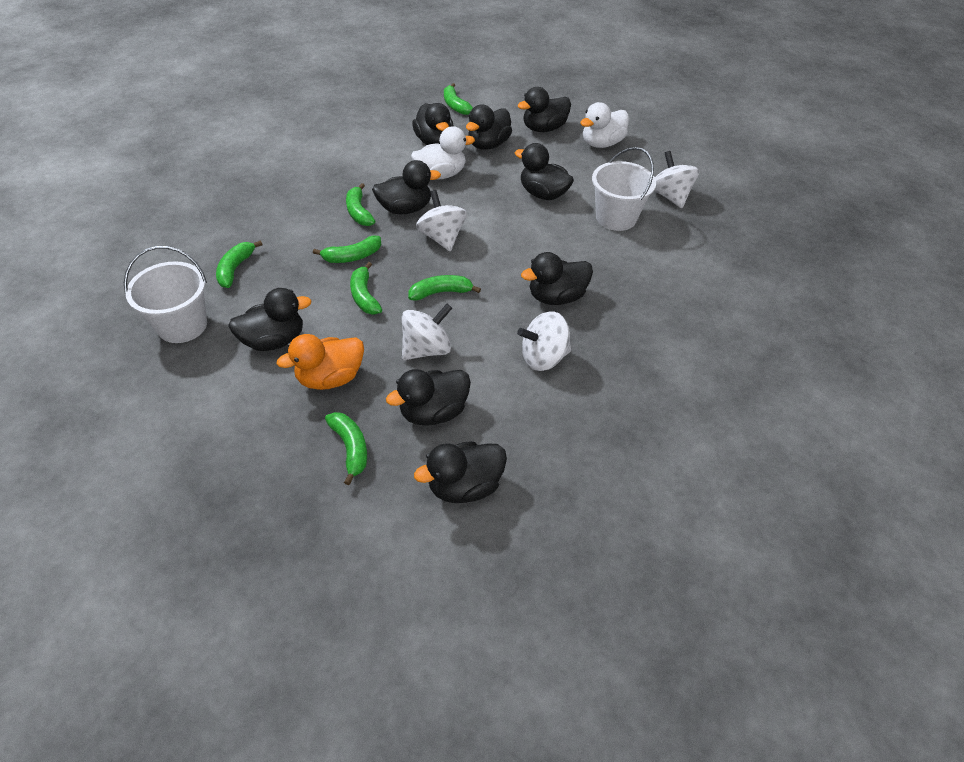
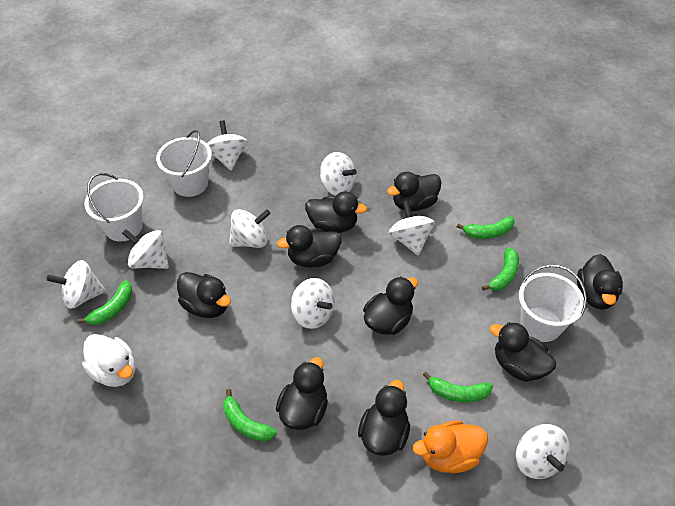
green banana: [216,240,262,288] [313,236,381,263] [325,412,367,485] [346,183,375,226] [350,262,382,315] [408,275,481,301] [444,83,473,115] = 7 -> [77,280,133,325] [223,389,277,441] [423,372,493,403] [457,217,515,239] [482,247,519,291] = 5
white bucket: [124,246,207,343] [592,147,656,231] = 2 -> [84,173,144,242] [156,130,212,197] [519,265,587,342] = 3
white duck: [411,126,475,180] [580,102,629,148] = 2 -> [82,334,135,387] = 1
white spinning top: [402,304,452,360] [416,190,467,251] [517,311,571,371] [654,151,699,208] = 4 -> [46,260,106,309] [122,229,169,269] [207,120,247,170] [229,209,270,248] [291,278,335,329] [320,152,357,196] [389,201,435,256] [516,424,569,479] = 8

